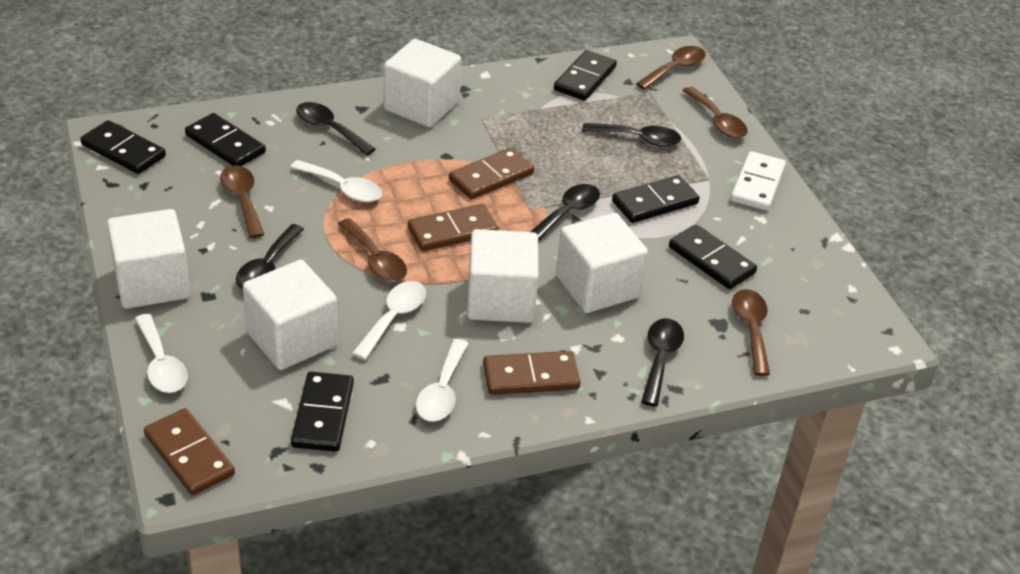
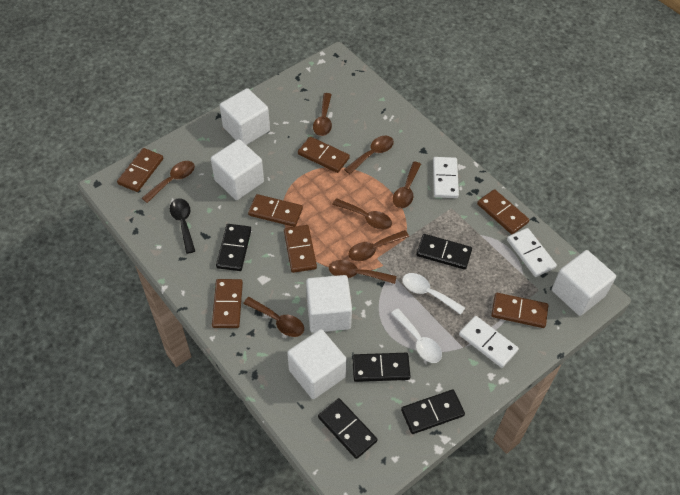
black domino: [80,120,166,174] [185,113,266,166] [291,371,354,452] [554,50,617,101] [612,175,699,223] [669,224,757,289] = 6 -> [216,224,251,271] [318,398,377,459] [352,353,411,382] [401,390,465,434] [416,234,472,270] = 5
black spoon: [236,224,304,289] [296,102,376,155] [531,184,600,241] [582,123,681,147] [641,318,684,407] = 5 -> [170,198,195,254] = 1
brown domino: [144,408,235,495] [408,204,499,251] [449,148,534,199] [483,351,581,395] = 4 -> [117,148,163,192] [212,279,243,328] [248,194,303,227] [284,225,317,273] [298,136,350,173] [477,189,529,234] [491,293,548,328] = 7
brown spoon: [220,165,264,238] [338,218,407,282] [636,46,706,90] [682,87,747,138] [732,289,770,376] = 5 -> [142,161,195,203] [243,297,304,337] [313,93,332,136] [329,260,396,284] [332,198,392,230] [344,136,394,174] [348,230,409,261] [393,162,421,208] = 8
white domino: [731,151,786,211] = 1 -> [433,157,459,198] [459,316,519,368] [507,228,557,277] = 3
white spoon: [135,314,188,393] [290,160,382,202] [352,281,426,360] [416,339,469,421] = 4 -> [391,309,442,363] [402,273,465,315] = 2

